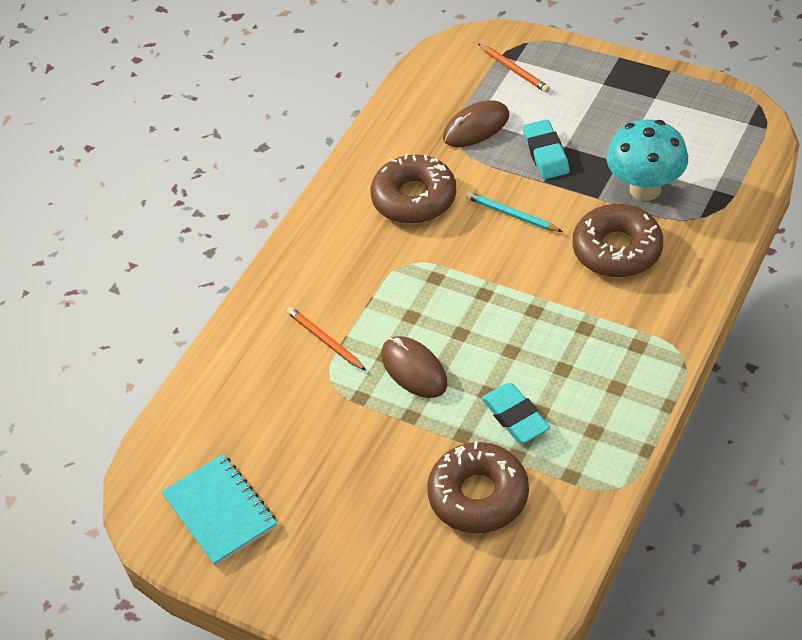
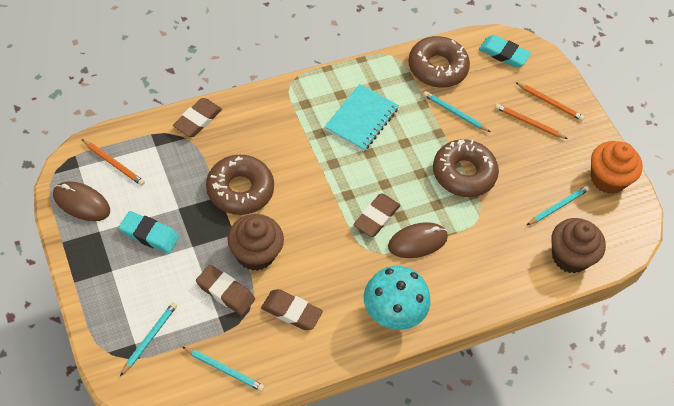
brown cupcake: none = 0 -> [227,214,284,271] [552,218,606,273] = 2
brown eraser: none = 0 -> [173,98,222,137] [196,265,255,315] [261,289,323,330] [353,194,400,237] = 4
orange cupcake: none = 0 -> [591,141,643,194] = 1
orange pencil: [287,307,366,371] [478,44,550,93] = 2 -> [81,139,145,186] [495,104,568,139] [515,82,585,121] = 3
turquoise pencil: [466,192,563,232] = 1 -> [120,302,177,376] [182,347,265,391] [423,91,491,132] [527,186,589,225] = 4

